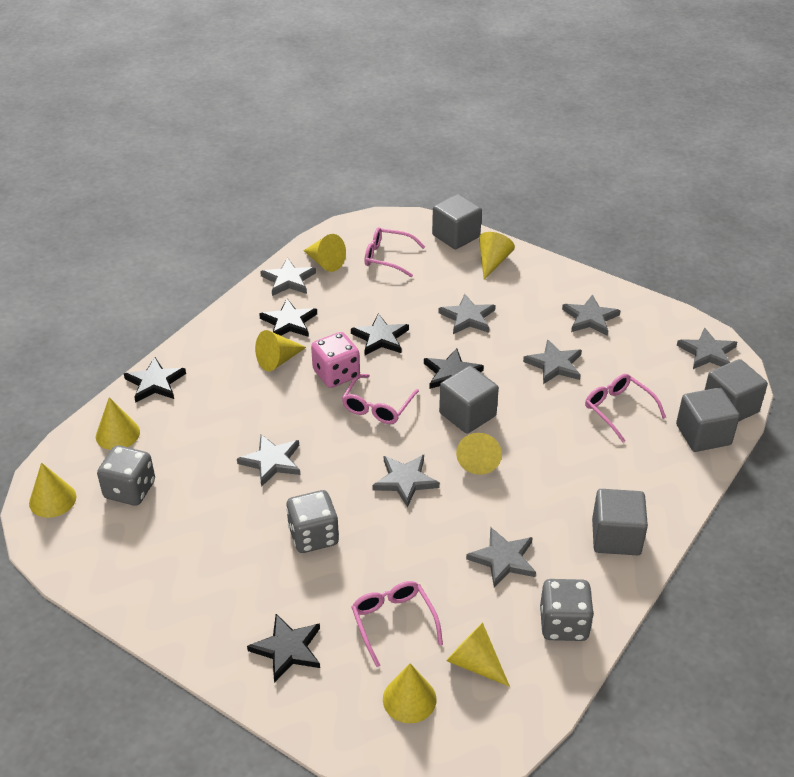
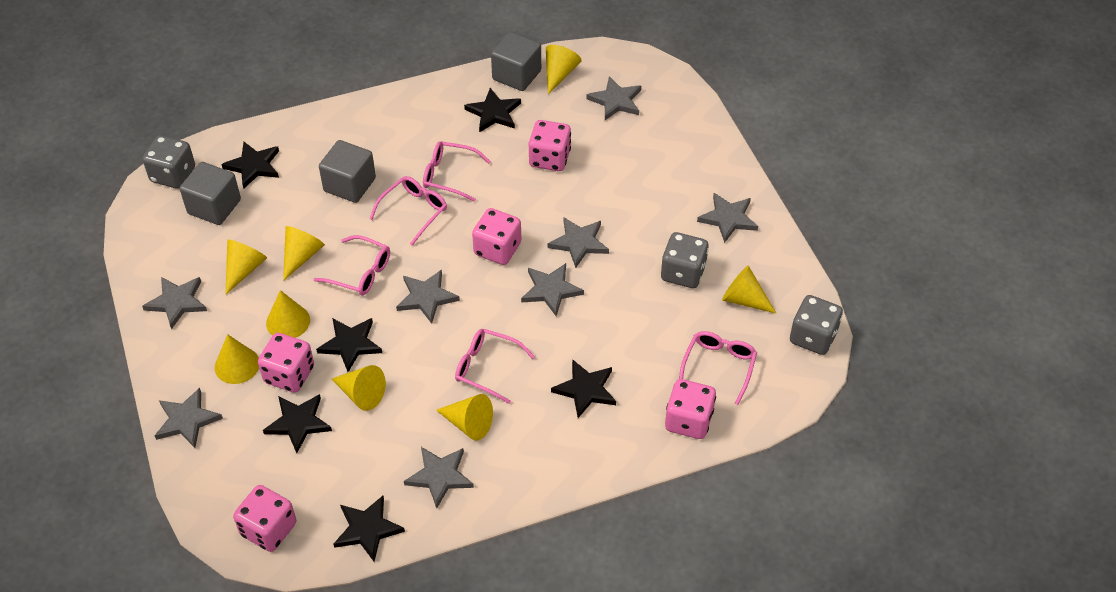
black star: [124,357,186,403] [247,614,320,683] [259,299,317,337] [351,314,409,355] [424,348,484,389] = 5 -> [221,142,279,188] [263,394,332,453] [316,318,382,372] [334,496,405,562] [464,88,521,132] [551,359,616,418] = 6
grey cube: [432,194,482,249] [439,366,499,434] [592,489,648,555] [676,388,740,452] [705,359,768,422] = 5 -> [180,162,241,225] [319,140,376,203] [491,32,541,91] = 3
pink dice: [311,332,360,388] = 1 -> [233,485,296,552] [258,333,314,393] [472,208,522,265] [529,120,571,171] [665,379,716,439] = 5
pink glasses: [342,374,419,424] [351,581,443,667] [365,227,425,277] [585,374,666,442] = 4 -> [314,235,390,295] [369,176,447,246] [423,141,491,202] [455,329,535,404] [679,331,757,405] = 5

